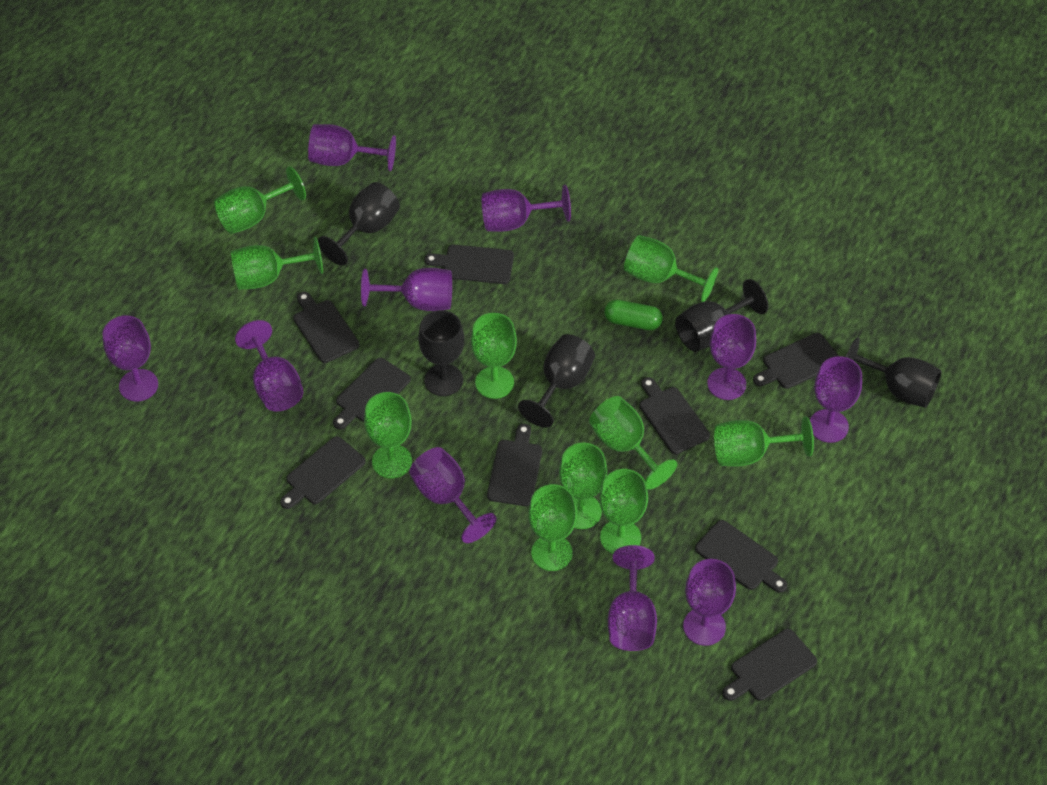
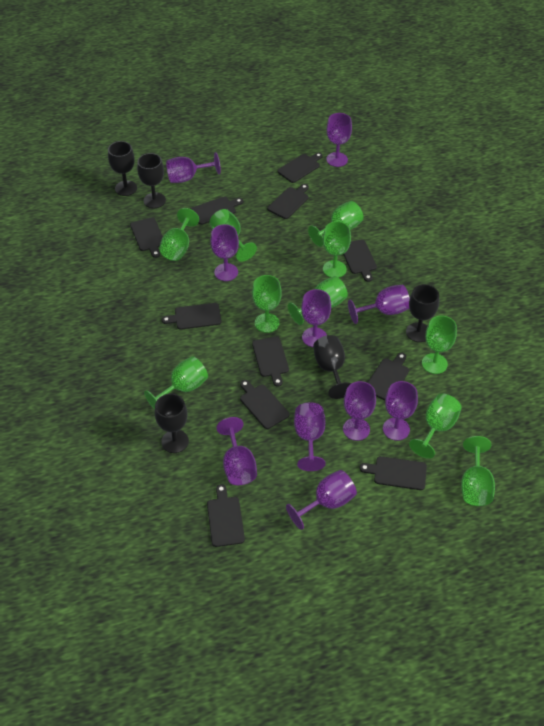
black cutting board: [280,436,366,509] [293,292,360,363] [333,358,411,429] [424,245,514,284] [487,424,542,506] [639,377,710,454] [695,520,787,593] [722,629,817,701] [753,333,839,389] = 9 -> [130,217,163,258] [162,303,222,330] [191,197,243,225] [207,484,245,547] [240,380,289,429] [252,337,289,387] [267,184,309,219] [277,153,323,183] [343,239,377,282] [359,456,427,490] [367,353,409,400] = 11
green capsule: [604,300,663,330] = 1 -> none = 0

